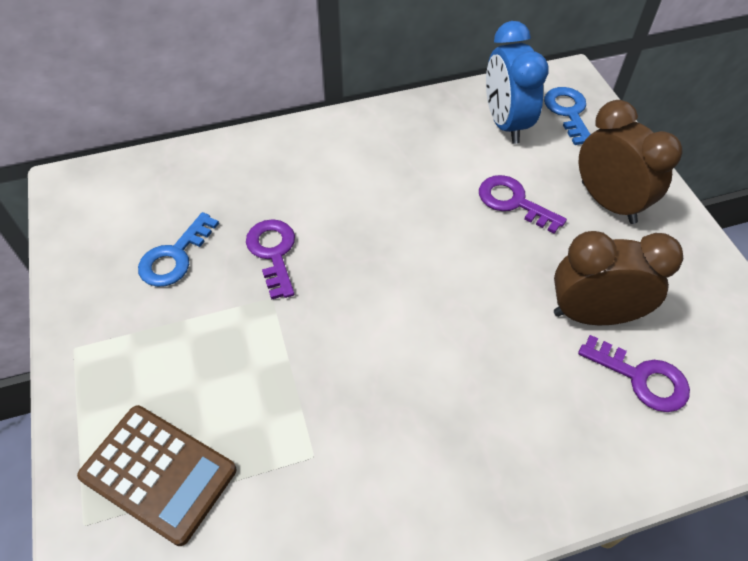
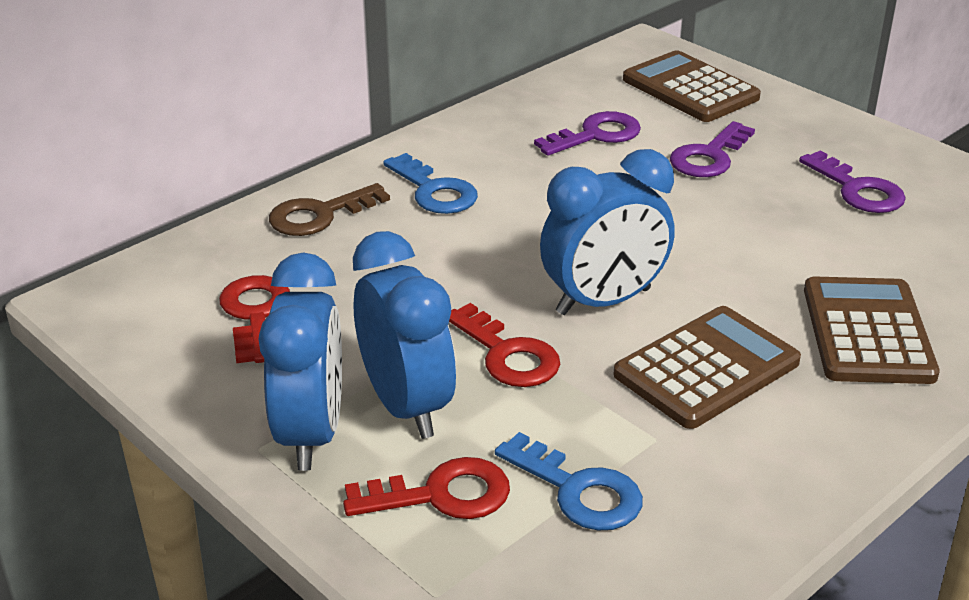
blue clock: [486,21,549,144] = 1 -> [258,252,342,471] [353,231,456,439] [540,149,675,315] = 3
brown calculator: [77,405,236,546] = 1 -> [613,306,801,429] [623,50,761,122] [804,276,940,384] = 3
brown clock: [554,231,683,325] [579,100,683,224] = 2 -> none = 0
brown key: none = 0 -> [269,183,390,236] = 1
red key: none = 0 -> [219,275,290,363] [343,457,510,519] [449,303,560,387] = 3

